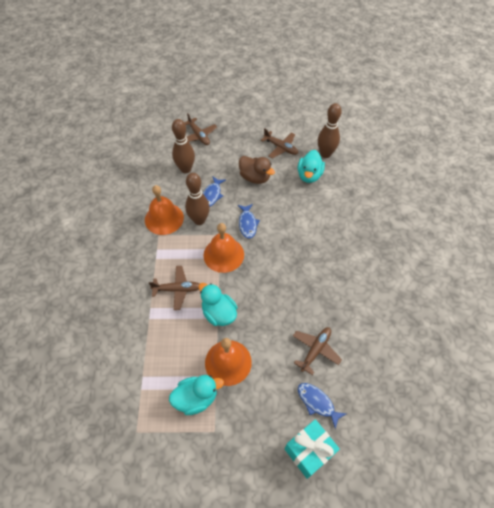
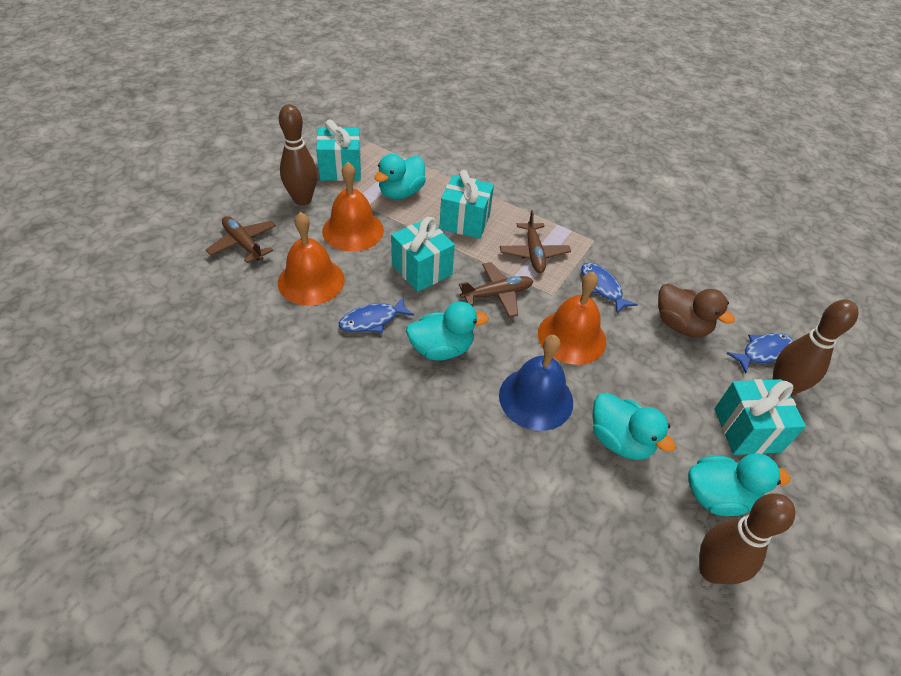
blue bell: none = 0 -> [499,335,573,431] = 1
brown plane: [149,266,200,310] [184,113,217,145] [261,128,298,159] [293,327,342,375] = 4 -> [206,216,276,263] [459,262,533,317] [500,210,571,273] = 3
turquoise duck: [169,375,224,415] [198,283,238,326] [297,150,325,183] = 3 -> [374,154,426,199] [406,301,489,361] [593,392,676,460] [688,453,790,516] = 4
turquoise gift: [285,419,340,479] = 1 -> [316,119,361,181] [391,217,455,292] [439,170,494,239] [714,379,806,455] = 4

